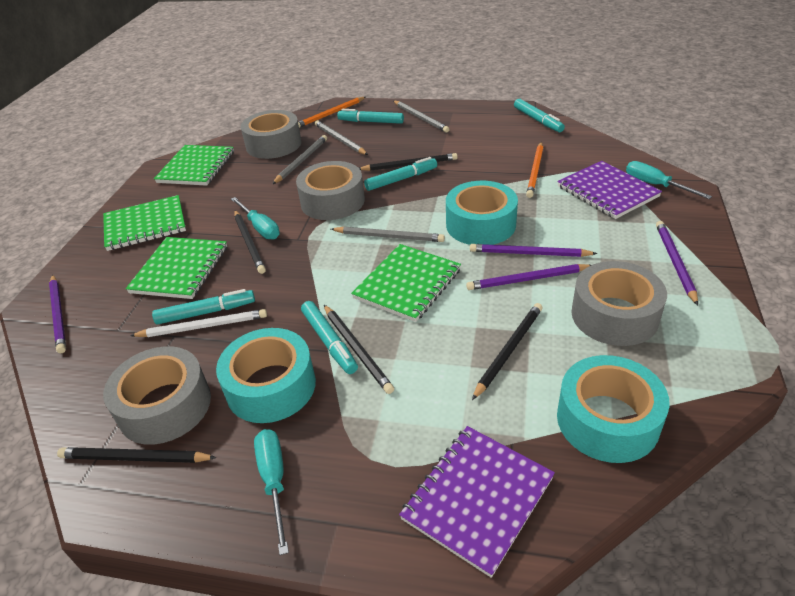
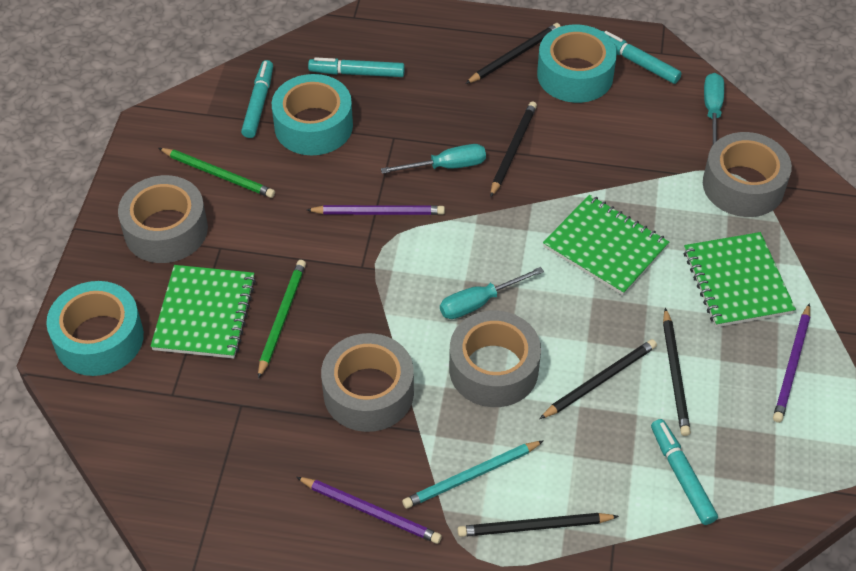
green notebook: [103,195,186,251] [126,237,227,299] [154,145,234,186] [351,244,461,322] = 4 -> [150,265,256,358] [543,195,669,295] [684,232,796,327] = 3
green pencil: none = 0 -> [159,148,275,198] [258,260,306,379] = 2
grey pencil: [273,135,327,184] [315,120,368,155] [331,227,445,242] [394,101,450,133] = 4 -> none = 0
orange pencil: [298,97,366,128] [526,142,543,198] = 2 -> none = 0
purple notebook: [399,426,555,578] [557,161,662,219] = 2 -> none = 0
purple pencil: [49,275,66,353] [466,264,591,290] [470,244,598,257] [656,221,698,306] = 4 -> [296,477,442,544] [307,205,445,215] [773,303,810,423] = 3
turquoise marker: [152,289,255,325] [301,301,358,374] [337,109,404,124] [364,157,437,191] [514,99,565,132] = 5 -> [241,60,273,138] [308,57,405,77] [602,31,682,84] [651,419,718,525] = 4
turquoise pencil: none = 0 -> [402,440,544,509] = 1
white pencil: [130,309,267,337] = 1 -> none = 0

